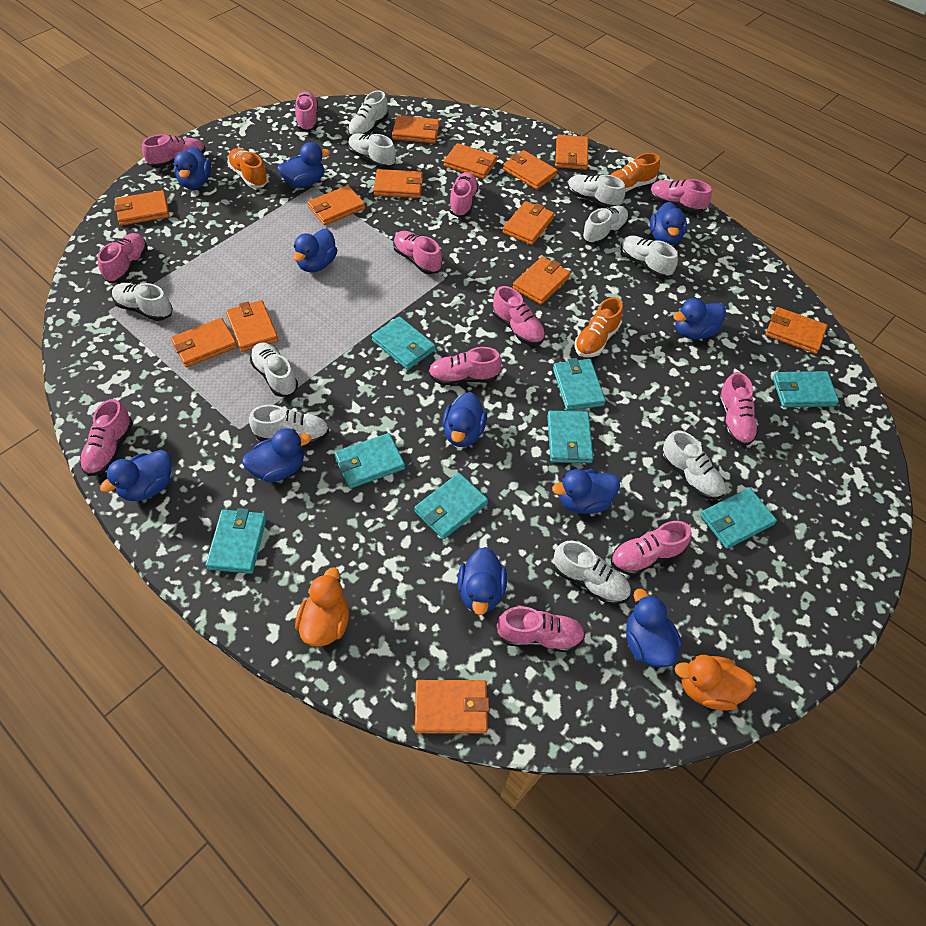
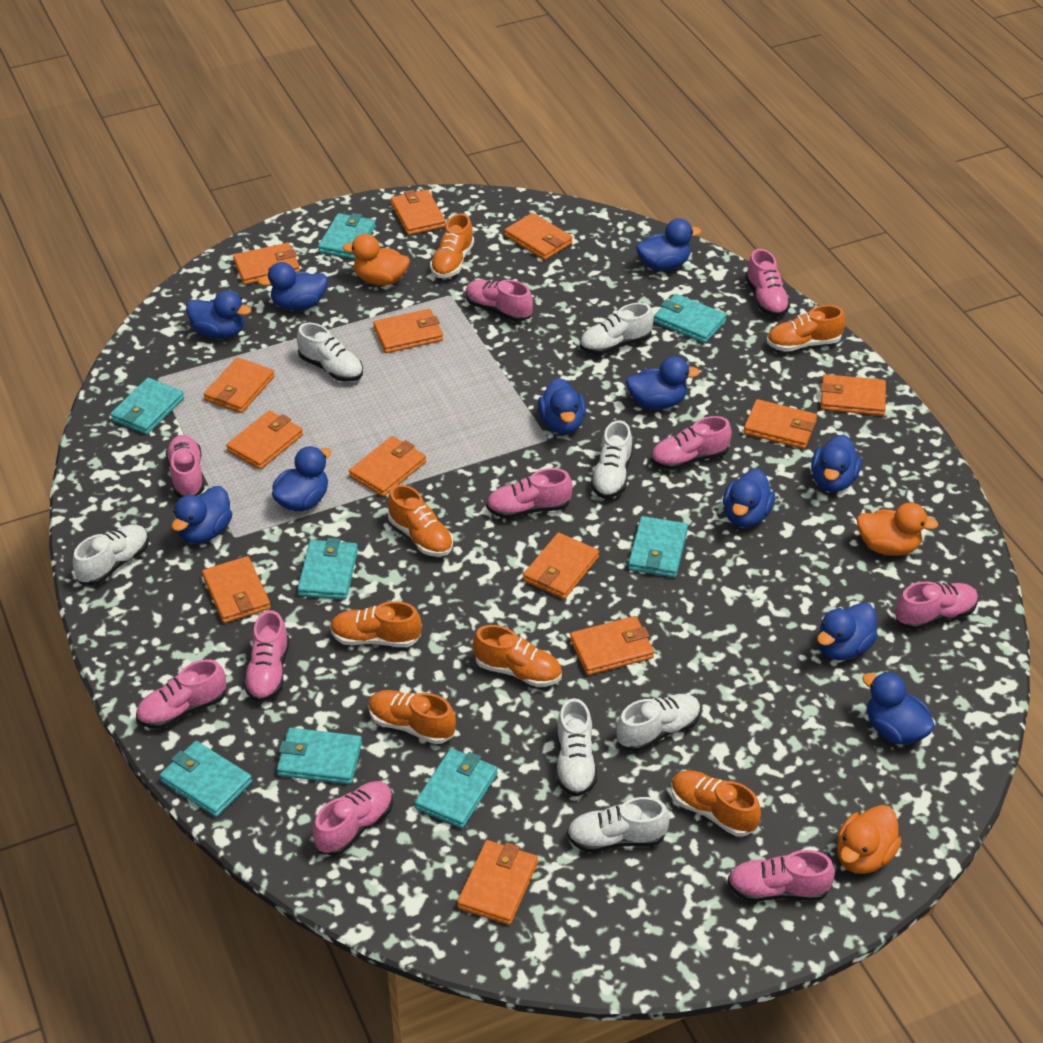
orange duck: [295,567,349,647] [675,655,756,711] = 2 -> [342,234,410,285] [837,805,902,874] [857,503,938,556] = 3
orange shoe: [227,148,269,188] [574,297,623,357] [610,153,660,192] = 3 -> [330,601,422,647] [368,690,456,744] [388,484,453,557] [430,213,474,278] [473,625,562,687] [671,770,761,836] [767,305,845,352] = 7
pink shoe: [80,399,133,476] [97,233,147,283] [142,134,206,168] [295,91,318,132] [393,231,442,274] [428,347,502,385] [449,172,479,217] [492,286,545,345] [497,606,585,652] [611,521,692,575] [650,179,712,213] [718,372,758,446] = 12 -> [136,659,226,729] [166,435,204,497] [243,610,289,702] [313,781,393,856] [466,280,533,322] [486,468,572,518] [651,416,732,470] [727,850,835,902] [745,249,791,317] [896,582,978,630] = 10
white shoe: [112,283,173,321] [249,405,329,444] [250,343,298,397] [348,90,388,137] [348,133,396,168] [553,541,631,605] [567,175,626,208] [582,205,629,245] [621,236,678,278] [661,431,725,500] = 10 -> [73,524,149,585] [297,323,363,382] [556,698,597,797] [567,797,670,852] [580,303,654,355] [591,420,633,499] [617,694,701,752] = 7

